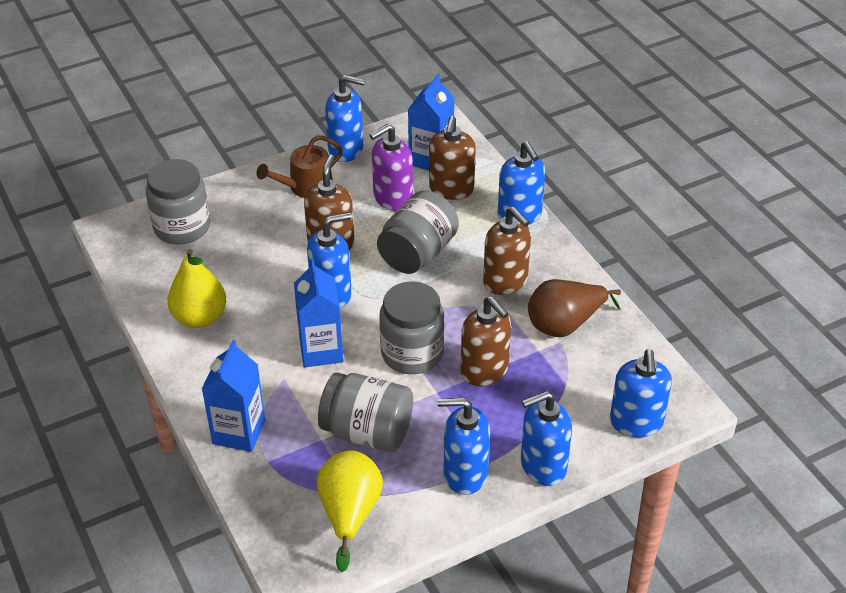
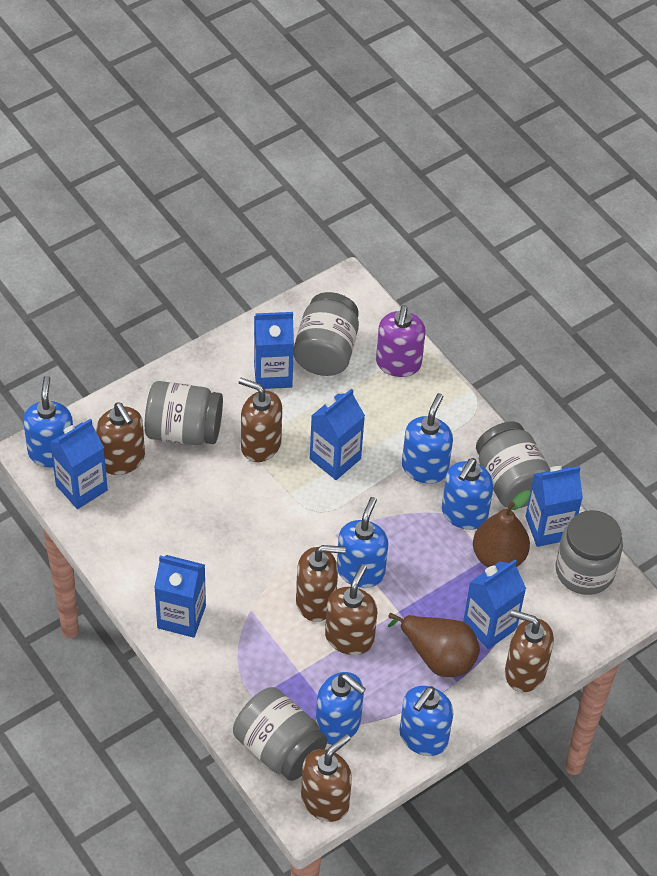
blue carton: [202,340,265,452] [294,259,344,367] [408,74,455,171] = 3 -> [50,419,108,509] [154,555,206,638] [254,312,294,389] [310,388,365,480] [463,560,526,649] [525,466,583,547] = 6
brown pear: [528,279,621,337] = 1 -> [388,613,480,677] [473,490,530,567] = 2
brown soap dispenser: [304,155,354,250] [429,116,476,200] [461,296,511,386] [483,207,531,295] = 4 -> [96,402,145,475] [239,378,282,462] [296,545,346,622] [301,734,352,822] [325,564,377,655] [505,610,554,692] = 6
brown watering can: [257,135,343,198] = 1 -> none = 0
grey jar: [146,159,210,244] [318,373,413,452] [377,190,459,274] [379,281,444,374] = 4 -> [145,381,223,445] [233,687,328,781] [293,292,359,376] [476,421,550,508] [555,510,623,595] = 5
yellow pear: [168,249,226,328] [317,450,383,572] = 2 -> none = 0

